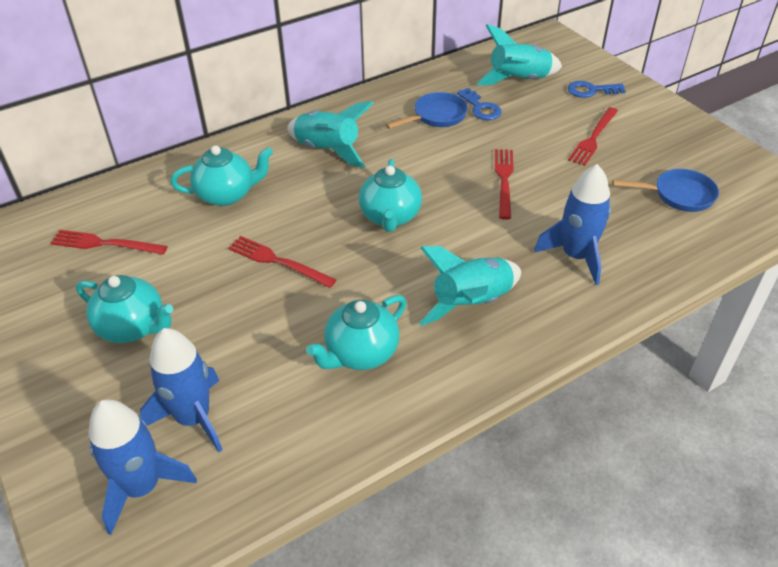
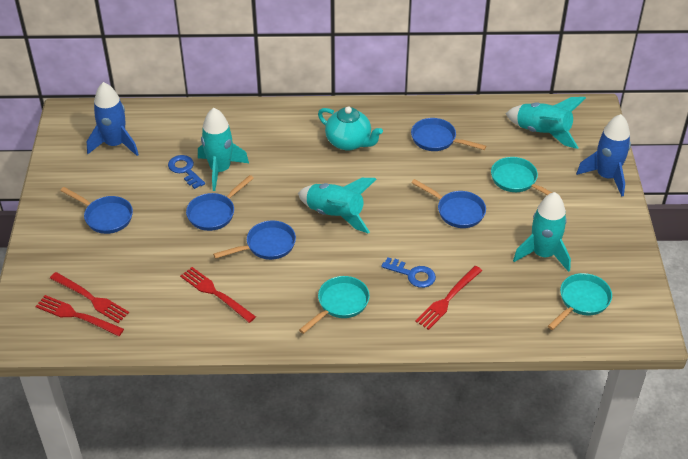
blue pan: [386,92,468,129] [612,169,719,212] = 2 -> [60,187,133,234] [186,175,254,231] [213,220,296,260] [411,118,486,151] [411,179,486,228] = 5
blue rocket: [89,399,197,535] [140,328,222,452] [534,164,611,285] = 3 -> [87,82,139,156] [576,114,631,197] = 2
turquoise pan: none = 0 -> [299,276,370,334] [491,157,562,199] [548,273,612,330] = 3
turquoise rocket: [287,101,374,168] [419,246,521,326] [476,24,562,85] = 3 -> [198,108,249,191] [298,178,376,234] [506,97,586,149] [513,192,571,272] = 4
turquoise teapot: [76,275,173,343] [170,145,273,206] [306,295,406,370] [359,159,422,232] = 4 -> [318,107,383,151] = 1

